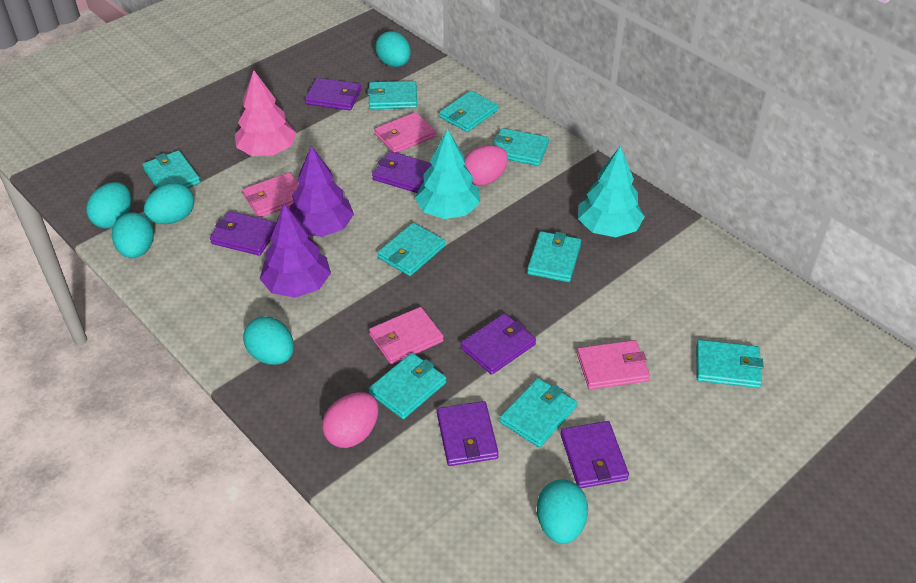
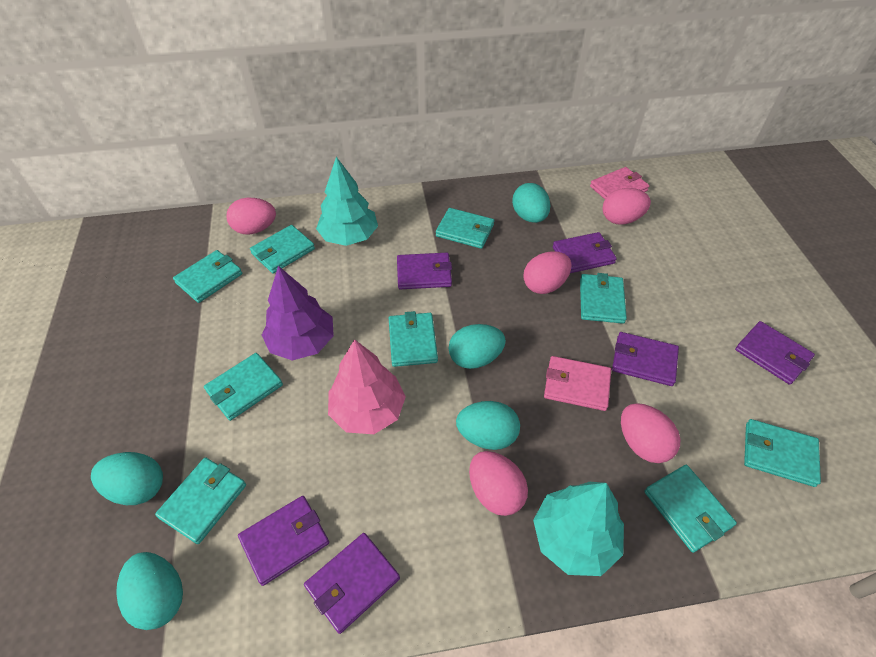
pink egg: [322,392,378,448] [465,145,508,186] = 2 -> [226,198,276,234] [469,451,528,516] [523,251,572,294] [603,188,651,224] [621,403,680,463] = 5
pink wallet: [242,172,299,218] [369,307,444,365] [375,112,436,153] [577,340,650,390] = 4 -> [544,356,611,411] [590,167,649,199] = 2
purple tree: [260,203,331,298] [289,146,354,237] = 2 -> [262,266,334,360] = 1
turquoise egg: [86,182,131,228] [112,213,154,258] [144,183,194,224] [243,316,294,365] [375,31,411,67] [537,479,588,544] = 6 -> [91,452,163,505] [116,552,183,630] [449,324,506,369] [456,401,520,450] [512,183,551,223] = 5

